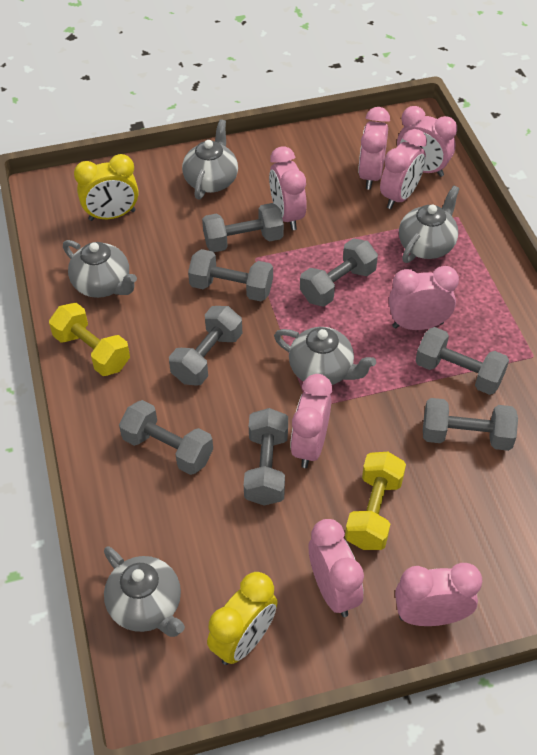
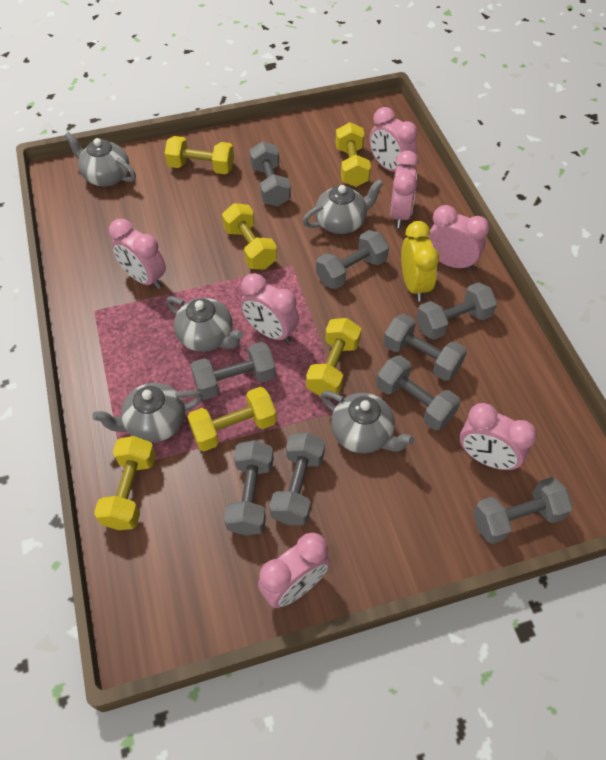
grey dumbbell: [119,400,213,475] [169,306,242,386] [188,249,273,302] [202,203,284,252] [244,408,288,506] [300,238,378,307] [416,327,509,395] [423,398,518,451] = 8 -> [190,342,276,400] [224,440,273,536] [249,141,291,207] [269,433,325,525] [316,230,389,289] [376,355,460,430] [383,314,467,381] [416,282,497,340] [473,477,573,544] = 9
pink clock: [269,146,307,230] [290,374,332,468] [309,519,364,617] [358,107,390,190] [380,129,427,209] [389,266,459,330] [395,563,482,626] [397,106,457,177] = 8 -> [109,219,166,289] [240,273,299,343] [258,533,330,608] [369,107,418,172] [390,150,419,228] [428,205,490,271] [460,403,537,470] = 7
yellow clock: [74,154,139,221] [207,572,278,665] = 2 -> [401,221,439,302] = 1
yellow dumbbell: [49,303,130,376] [345,452,406,550] = 2 -> [94,436,156,530] [165,136,234,174] [187,387,277,451] [222,203,277,269] [306,318,361,397] [335,122,371,187] = 6

